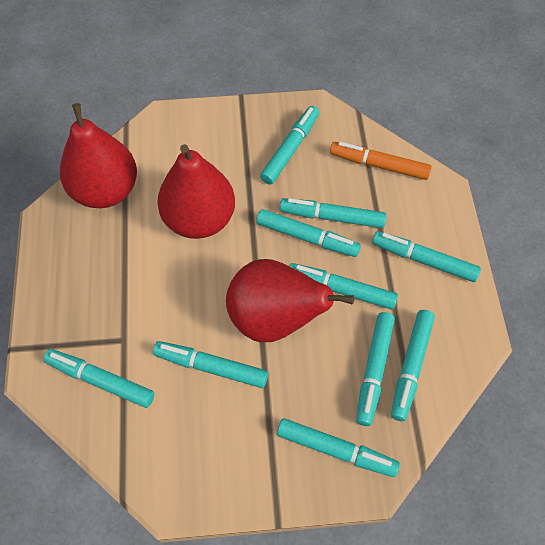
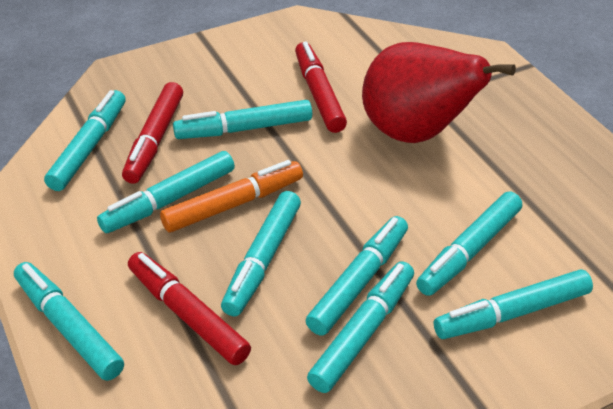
red marker: none = 0 -> [122,82,183,184] [128,252,251,365] [295,42,347,133] = 3
red pear: [60,103,137,208] [157,144,235,239] [226,259,354,342] = 3 -> [362,42,516,143] = 1
turquoise marker: [43,349,155,408] [153,341,268,388] [256,209,361,257] [260,106,319,185] [277,418,400,477] [280,198,386,228] [290,263,398,310] [356,312,395,426] [372,231,481,282] [391,310,435,421] = 10 -> [14,262,124,381] [44,90,126,191] [97,151,235,233] [173,100,312,139] [221,191,301,317] [306,216,408,336] [307,261,414,393] [416,192,522,296] [434,269,593,339] = 9

